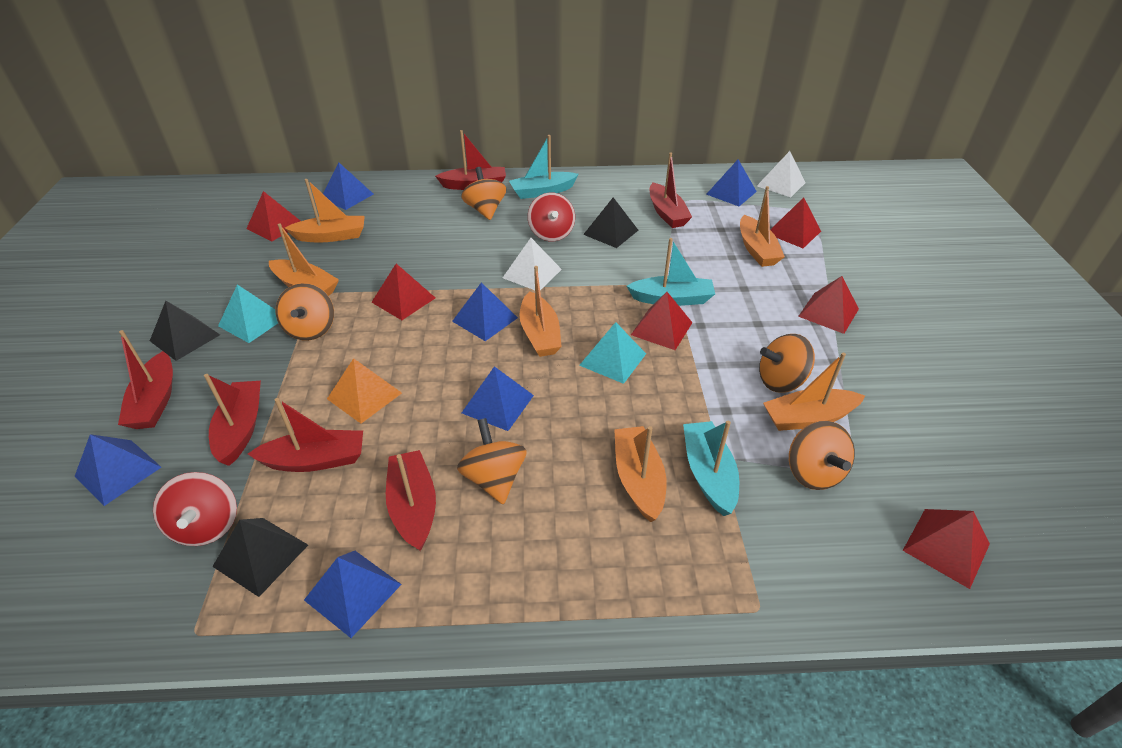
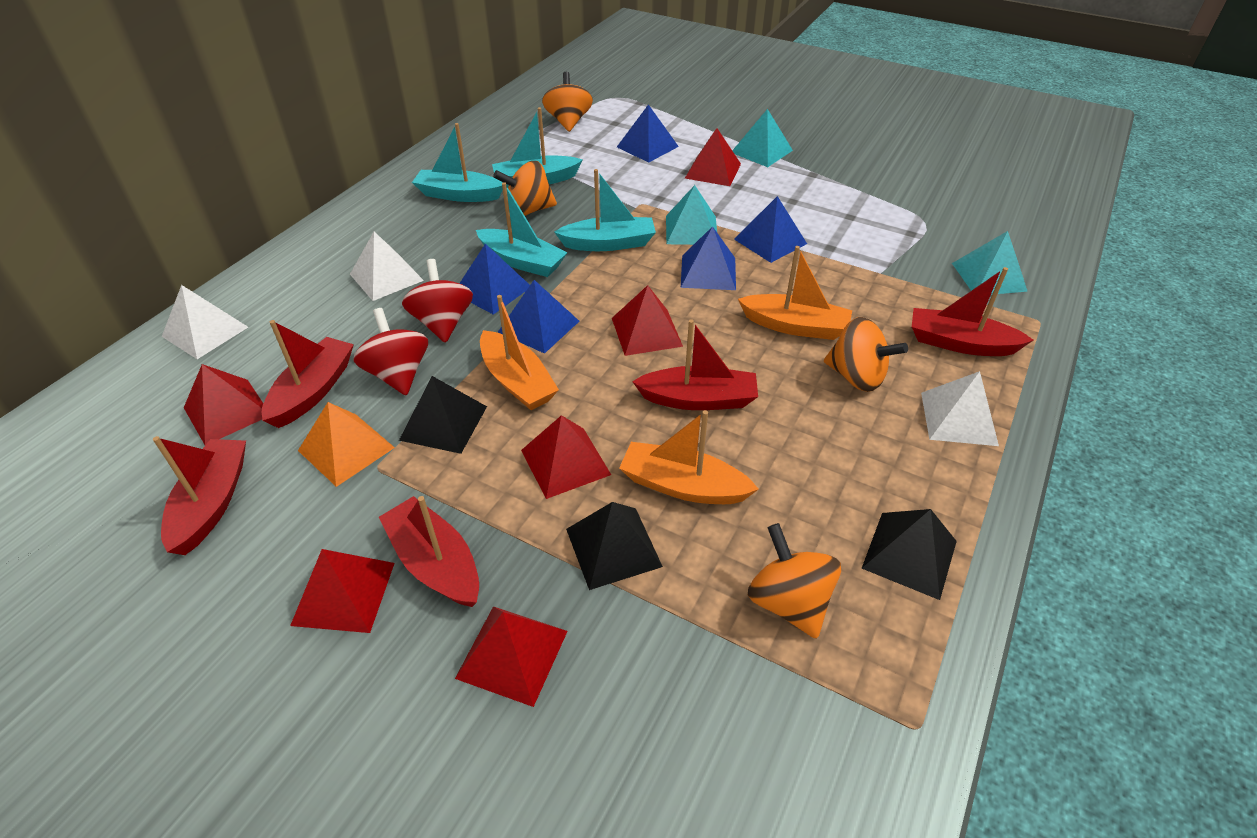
blue pyramid: [74,434,161,506] [304,551,402,638] [323,163,373,210] [452,282,518,341] [462,366,534,431] [706,159,757,206] = 6 -> [459,244,530,315] [498,280,579,354] [617,104,679,163] [681,226,736,290] [734,196,807,263] = 5
orange boat: [269,223,339,296] [285,179,365,242] [520,266,562,357] [614,426,667,522] [740,186,785,267] [763,353,865,431] = 6 -> [480,295,559,410] [619,410,759,504] [738,246,852,340] = 3
orange spinning top: [276,283,334,341] [457,418,527,504] [461,167,506,220] [759,334,815,393] [789,421,855,490] = 5 -> [493,161,557,216] [542,72,593,132] [748,523,841,639] [824,317,908,392] = 4
red boat: [118,330,173,429] [204,374,261,466] [248,398,363,472] [386,450,436,551] [435,130,506,190] [650,153,692,228] = 6 -> [153,436,246,555] [262,320,354,428] [379,496,479,607] [632,319,758,410] [912,267,1033,356] = 5
turquoise boat: [509,135,579,199] [627,238,715,306] [683,421,739,516] = 3 -> [412,123,503,202] [476,182,567,277] [492,107,583,188] [554,169,656,251] = 4
turquoise pyramid: [218,285,278,343] [579,322,646,384] = 2 -> [666,185,717,245] [732,109,793,167] [952,231,1028,295] = 3
white pyramid: [503,238,562,290] [757,151,806,197] = 2 -> [162,285,248,359] [350,232,424,301] [921,371,999,446] = 3

